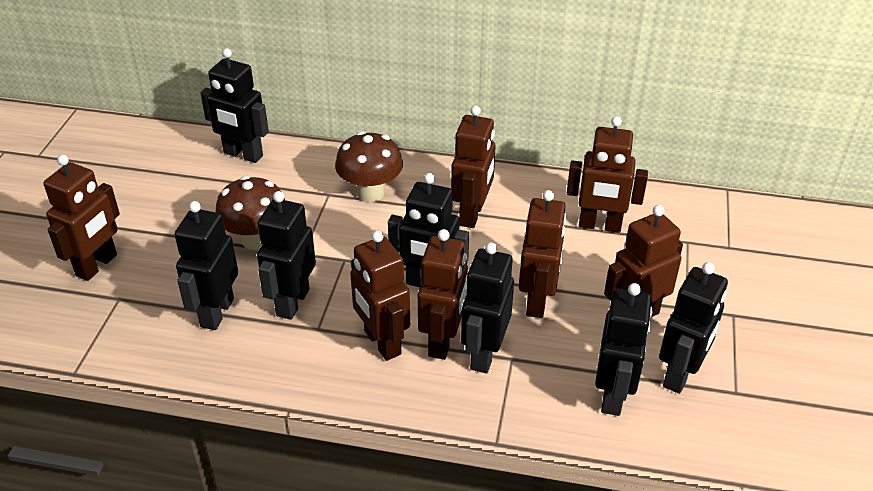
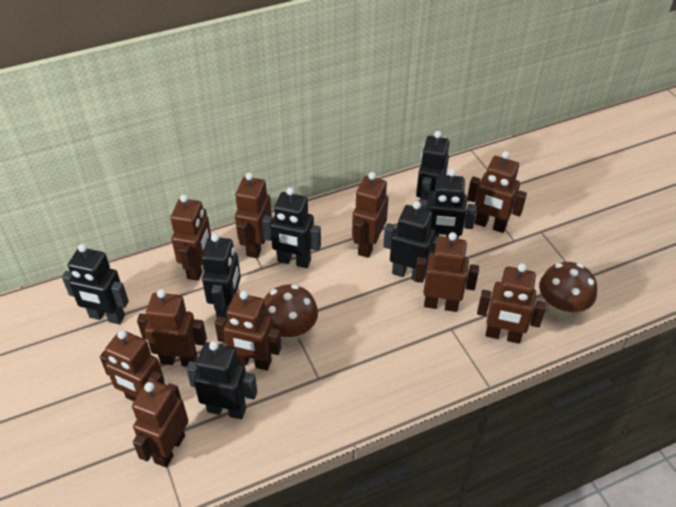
brown robot: [43,155,120,281] [350,231,410,361] [418,229,468,360] [451,105,496,228] [519,190,567,318] [567,116,648,233] [604,205,683,317] = 7 -> [100,330,165,401] [132,380,189,467] [137,289,207,367] [170,194,211,281] [215,291,281,371] [235,172,272,258] [352,172,388,258] [414,232,479,312] [467,151,527,233] [477,263,546,344] = 10

